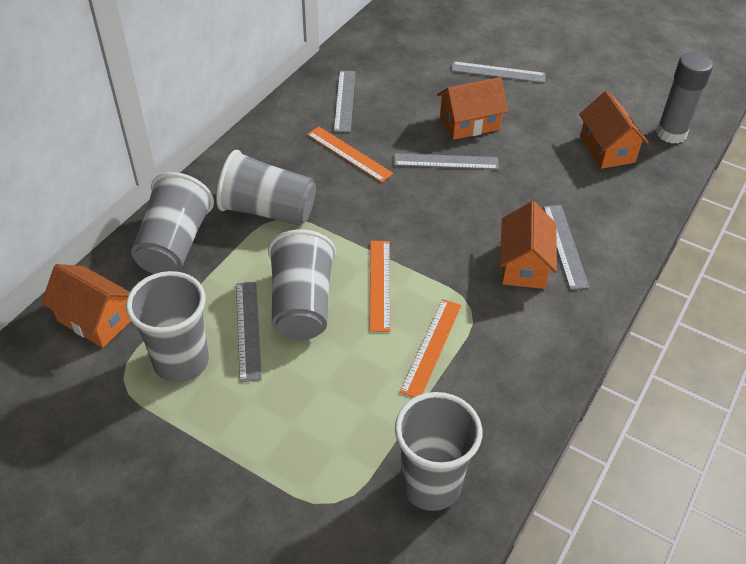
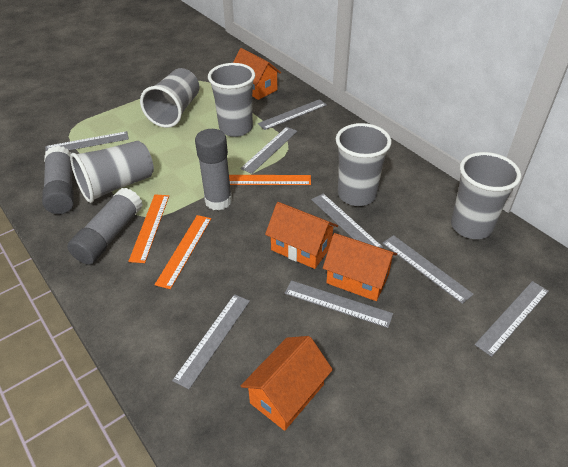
grey glue stick: [656,52,713,144] = 1 -> [42,146,74,214] [67,188,143,265] [195,129,232,211] = 3
grey ruler: [236,282,262,382] [334,71,355,132] [394,153,499,170] [451,61,546,83] [544,205,589,290] = 5 -> [45,131,129,151] [172,294,250,389] [240,127,297,174] [258,99,327,130] [284,280,393,328] [311,193,383,248] [382,235,474,304] [475,281,549,357] = 8

